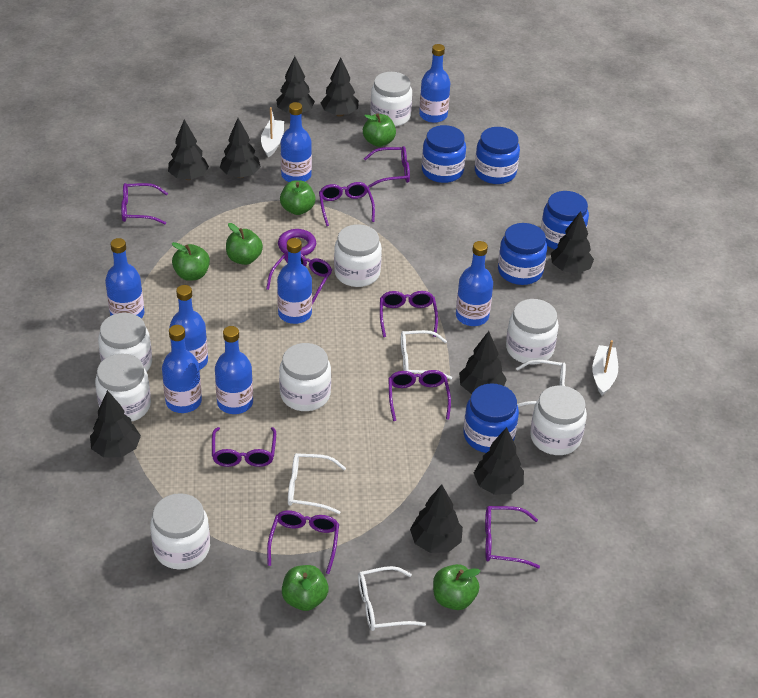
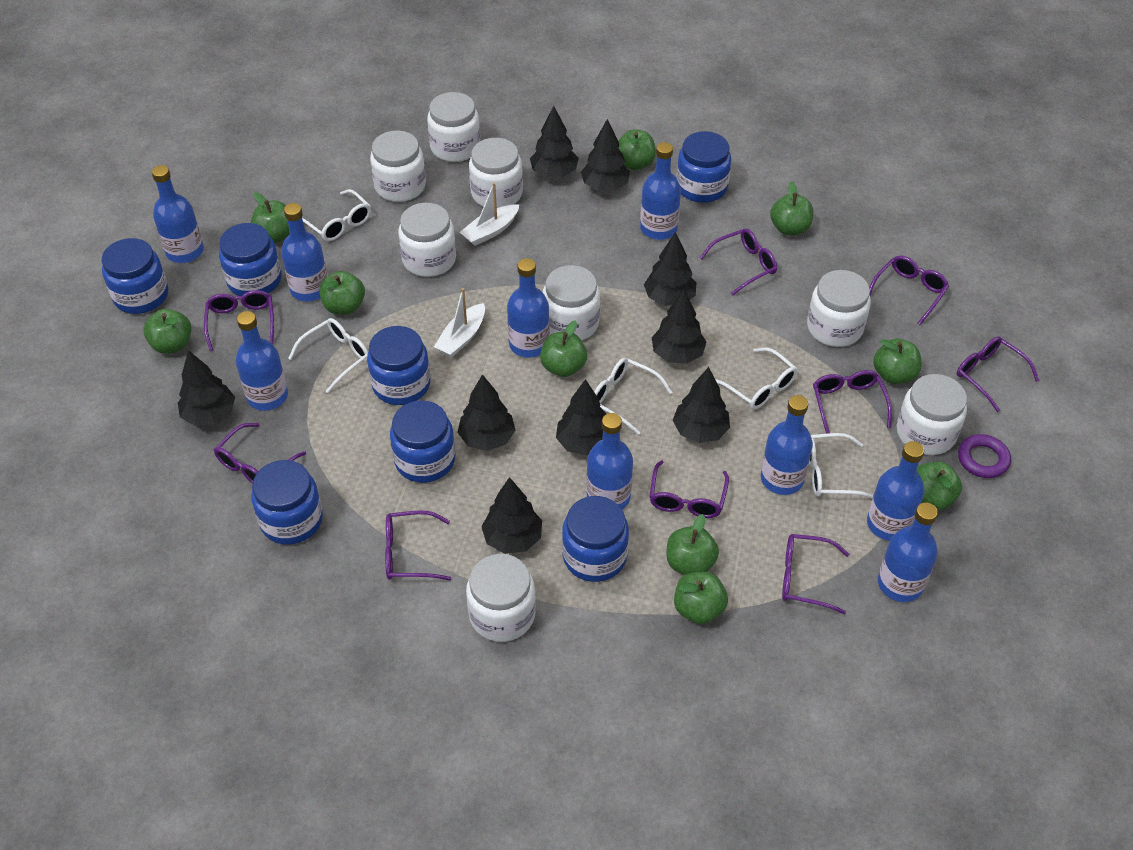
blue bottle: [105,238,144,318] [162,325,202,413] [169,285,208,370] [215,326,253,414] [277,238,312,324] [281,102,312,182] [419,44,450,123] [456,241,493,326] = 8 -> [152,165,204,263] [236,311,288,411] [281,203,328,302] [507,258,550,358] [586,413,633,509] [640,142,681,240] [761,395,813,495] [867,441,925,541] [878,502,938,602] = 9
blue jar: [422,125,466,183] [463,383,519,453] [475,127,520,184] [498,223,547,285] [541,191,589,249] = 5 -> [102,238,168,314] [219,223,282,296] [251,460,323,545] [367,326,430,405] [390,400,455,483] [562,496,629,582] [676,131,731,203] = 7
green apple: [172,242,210,281] [226,223,263,265] [280,180,316,215] [282,565,329,611] [363,114,396,147] [433,564,480,610] = 6 -> [144,309,191,354] [251,192,289,243] [319,271,365,315] [540,321,587,377] [618,129,656,170] [667,514,719,575] [674,572,728,624] [770,181,813,235] [873,339,921,384] [916,462,962,511] = 10
white glasses: [288,453,346,514] [358,566,426,631] [401,330,452,380] [516,360,566,407] = 4 -> [288,318,368,393] [302,189,371,241] [594,358,672,435] [715,348,797,409] [809,433,873,498] = 5

